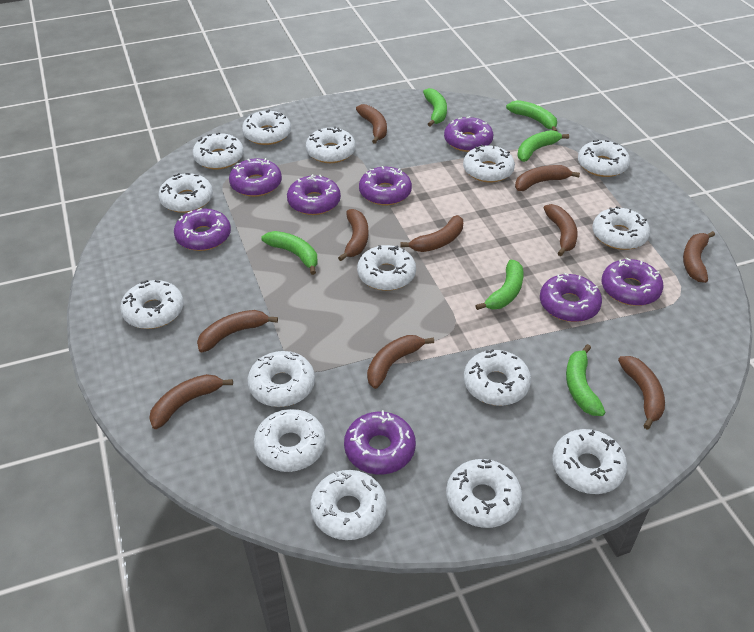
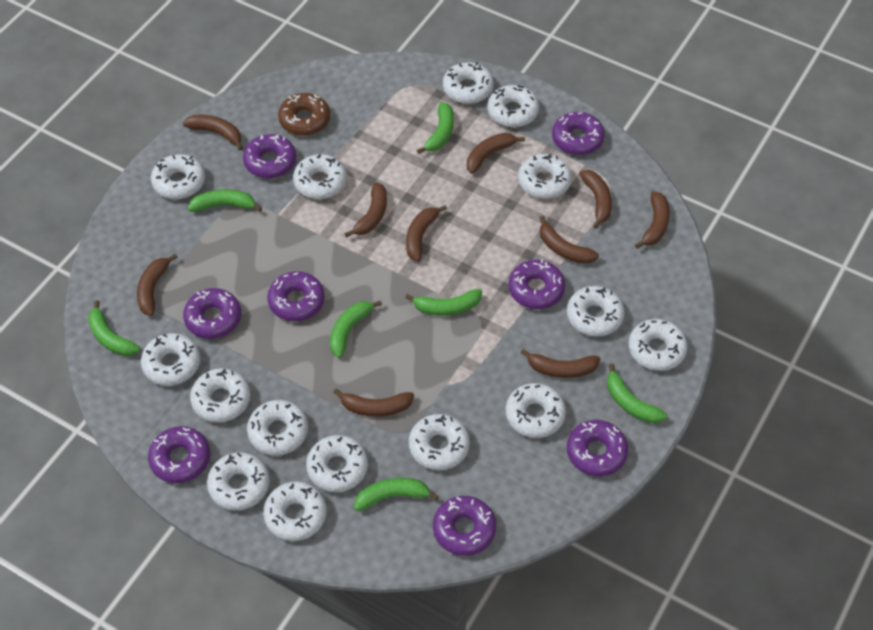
brown donut: none = 0 -> [278,93,330,136] = 1
green banana: [261,231,318,275] [423,88,447,127] [475,260,524,310] [506,100,558,132] [517,130,569,162] [566,344,606,416] = 6 -> [88,300,140,356] [188,189,262,212] [330,300,382,358] [354,478,439,511] [405,289,482,316] [417,102,454,154] [607,364,667,423] = 7

